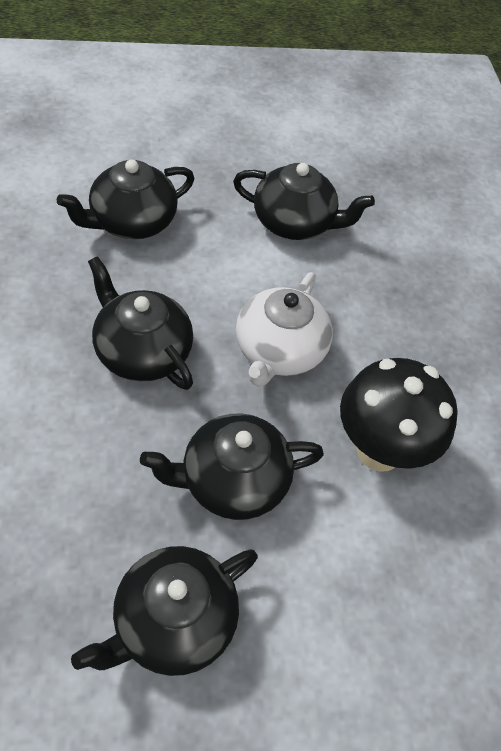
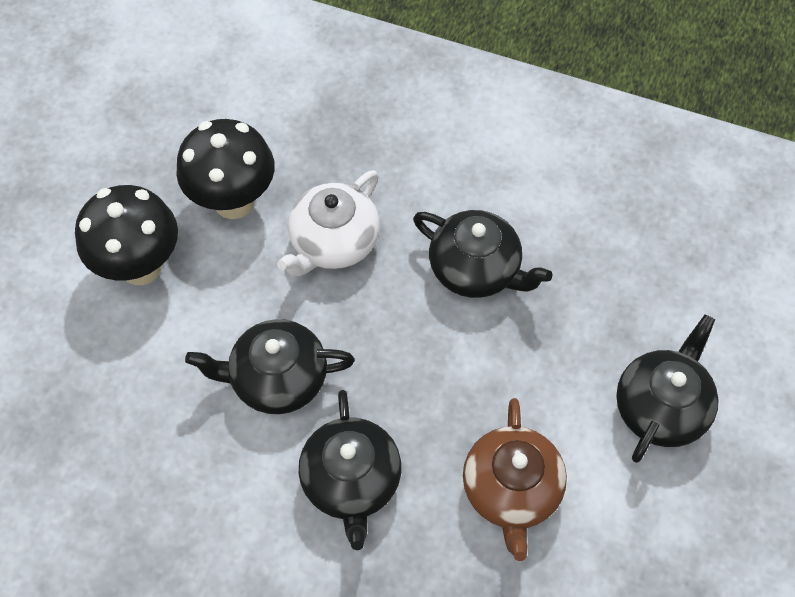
black mushroom: [340,358,458,471] = 1 -> [75,185,178,285] [176,119,275,219] = 2
black teapot: [57,159,194,239] [71,546,258,676] [88,256,193,390] [140,414,324,520] [233,163,375,240] = 5 -> [185,319,355,414] [299,390,401,550] [413,210,552,298] [616,315,719,463] = 4
brown teapot: none = 0 -> [463,398,567,561] = 1

